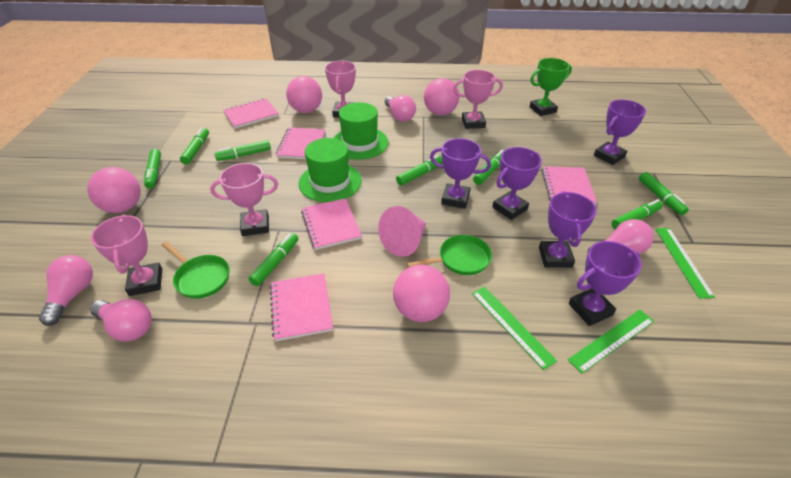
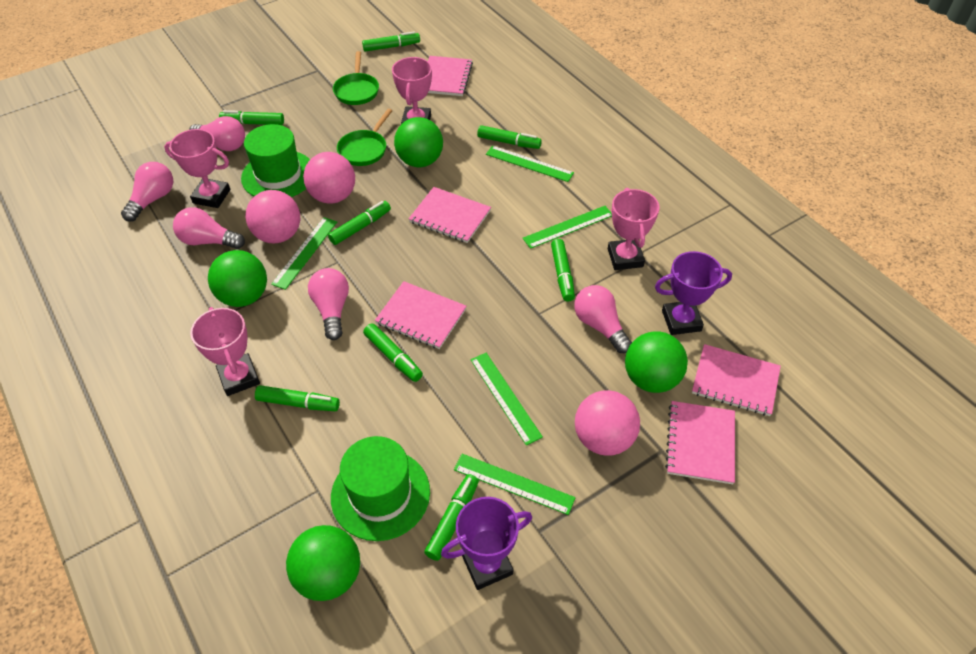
green ball: none = 0 -> [208,250,267,307] [286,525,360,601] [394,117,443,167] [625,331,688,393] = 4
green ruler: [472,286,557,370] [568,310,654,374] [656,228,715,298] = 3 -> [271,217,337,290] [454,454,575,515] [471,353,543,446] [486,146,574,182] [523,206,612,249] = 5
green trophy: [530,58,572,116] = 1 -> none = 0
pink ball: [87,167,141,213] [286,76,322,113] [393,265,450,322] [424,78,459,115] = 4 -> [245,190,300,243] [303,152,355,204] [575,390,640,456] = 3
pink cone: [378,206,426,257] = 1 -> none = 0
pink light bulb: [39,255,93,326] [90,299,152,342] [385,95,416,122] [587,219,654,254] = 4 -> [121,162,173,222] [173,207,245,249] [189,116,245,151] [308,268,349,340] [574,285,632,353] = 5
purple trophy: [430,138,491,209] [492,147,542,220] [539,191,597,268] [569,241,642,326] [594,100,646,165] = 5 -> [441,497,532,590] [655,251,732,335] = 2

